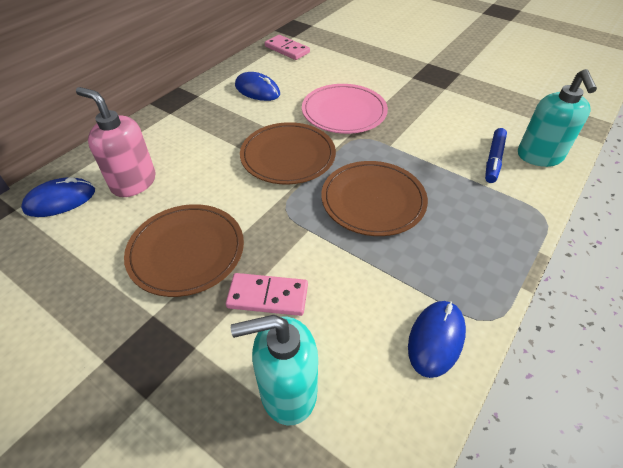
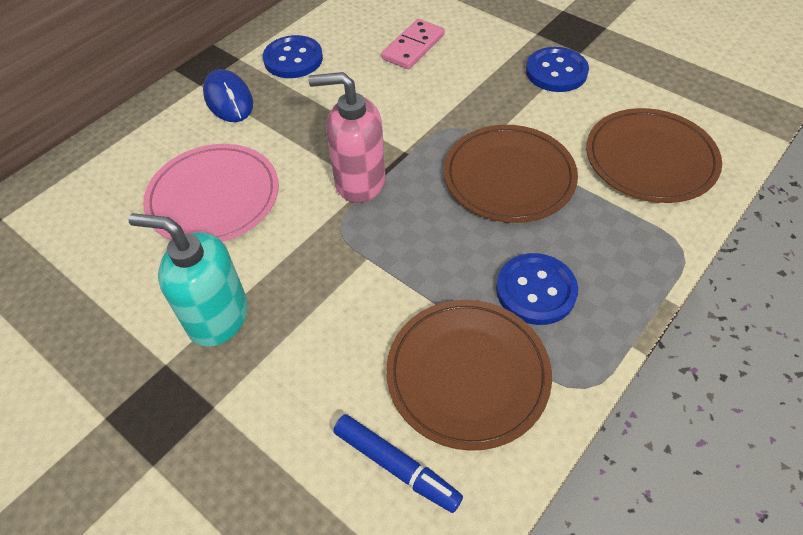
blue button: none = 0 -> [263,35,323,78] [496,253,578,325] [526,47,589,92] = 3
blue mouse: [21,177,95,217] [235,72,280,101] [408,301,466,378] = 3 -> [203,69,253,122] = 1
pink domino: [226,273,308,316] [265,35,310,60] = 2 -> [381,19,445,69] = 1
turquoise soap dispenser: [231,315,318,425] [518,69,597,167] = 2 -> [129,213,248,347] = 1

